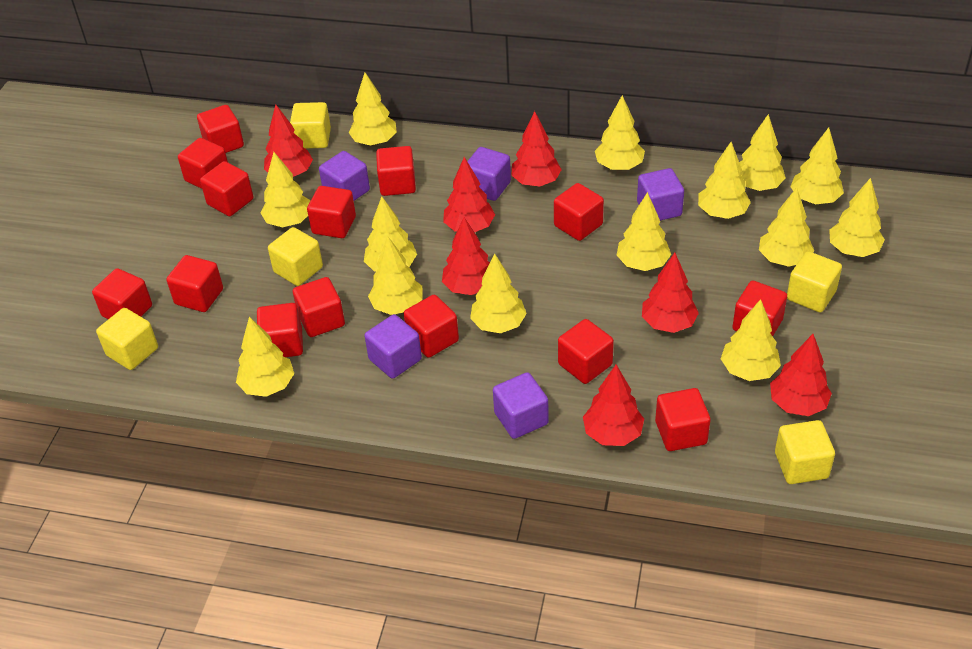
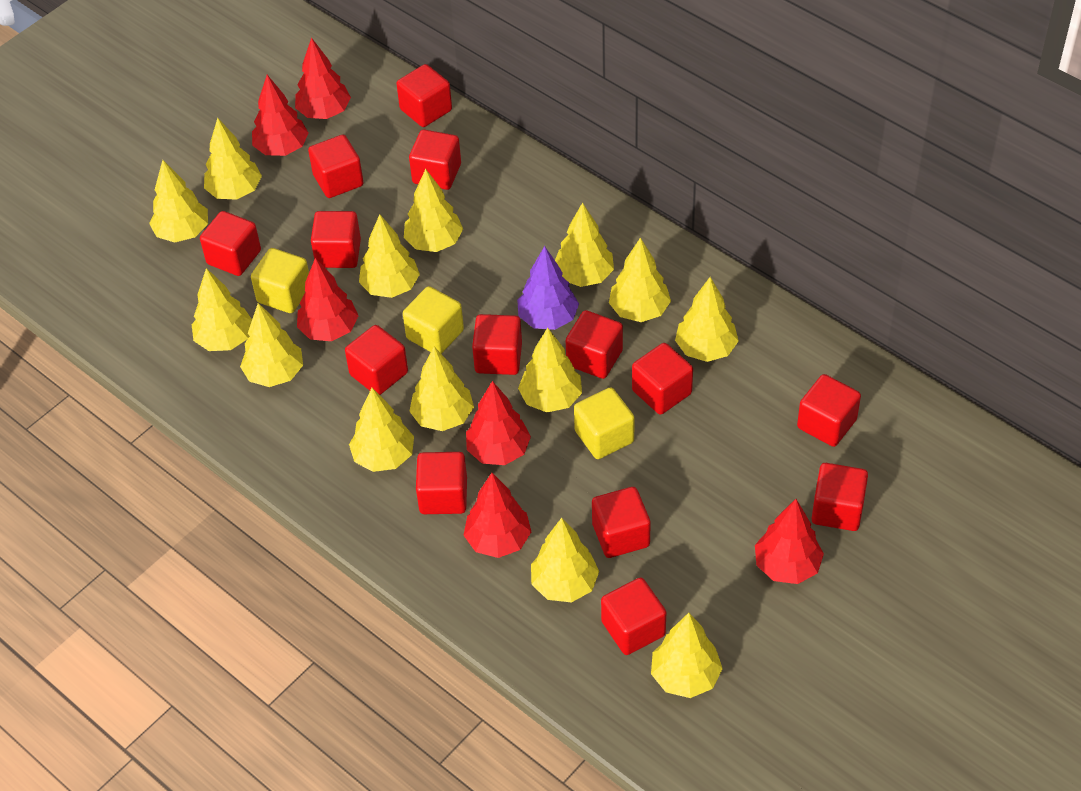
purple cube: [319,151,370,201] [365,314,422,379] [467,147,511,201] [493,372,549,439] [637,168,684,221] = 5 -> none = 0
purple tree: none = 0 -> [517,246,579,330] = 1
red tree: [264,105,313,177] [442,217,490,295] [443,157,495,232] [511,111,562,186] [583,364,644,446] [642,253,699,333] [770,334,832,416] = 7 -> [252,75,309,156] [295,37,351,119] [297,258,358,341] [464,473,531,558] [466,381,531,465] [755,499,824,584] = 6
yellow cube: [96,308,158,370] [268,227,323,286] [290,102,331,148] [775,420,835,484] [787,251,842,312] = 5 -> [251,248,309,313] [403,286,464,354] [574,387,634,459] = 3

